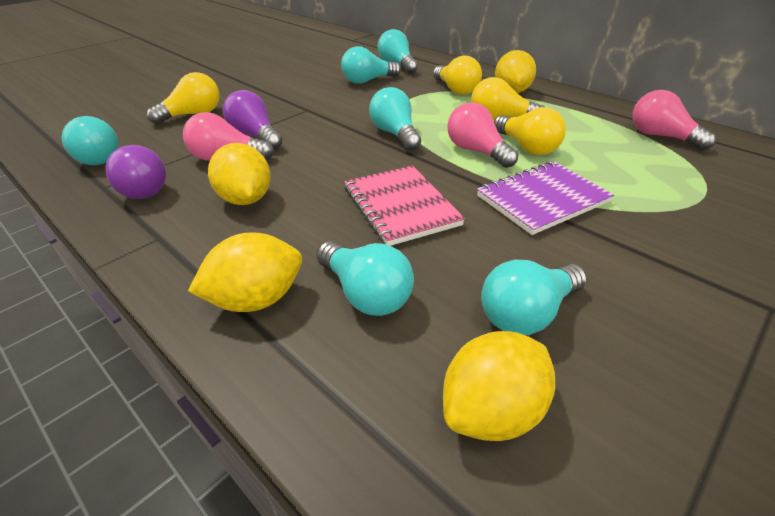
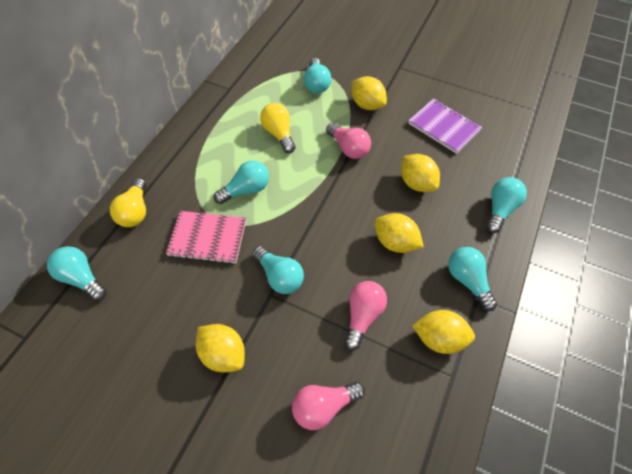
purple light bulb: [105,145,166,199] [223,90,283,150] = 2 -> none = 0
yellow lemon: [188,232,302,312] [208,143,271,205] [443,331,555,441] [495,50,536,93] = 4 -> [196,324,245,372] [351,76,387,110] [374,213,424,253] [401,154,440,192] [412,310,475,354] = 5
yellow light bulb: [147,72,220,124] [433,56,482,95] [471,77,544,120] [494,107,566,155] = 4 -> [110,178,146,227] [260,103,295,153] = 2

